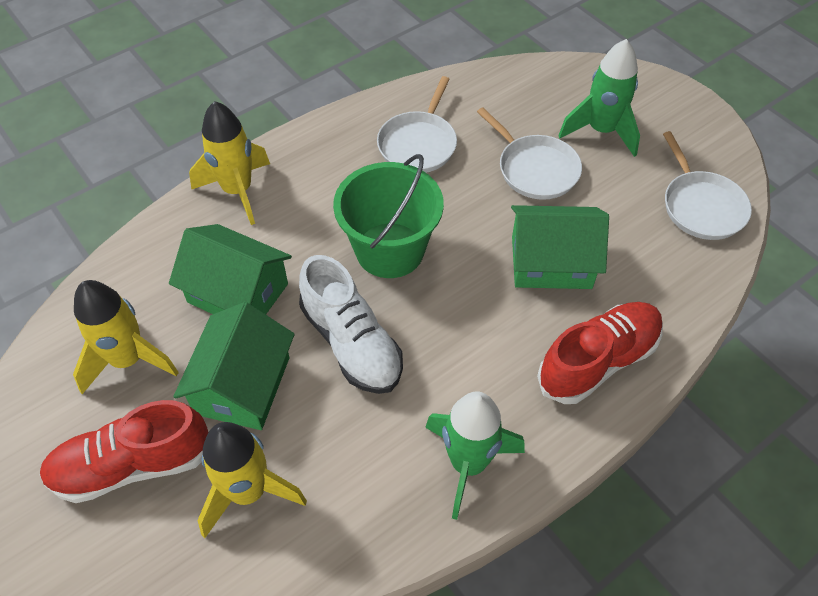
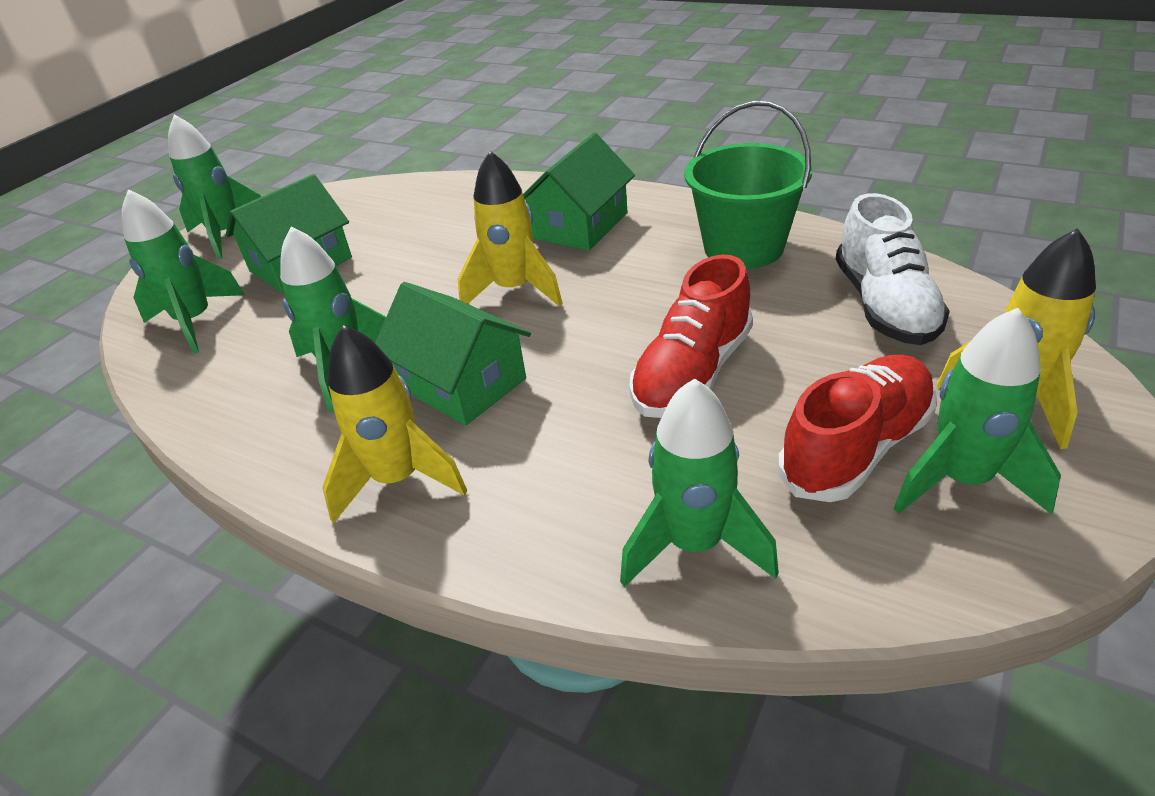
green rocket: [425,391,525,520] [558,39,640,157] = 2 -> [122,189,245,354] [168,114,261,260] [280,226,386,413] [620,378,779,587] [894,308,1061,514] = 5
white pan: [377,76,457,173] [477,107,582,200] [663,131,752,240] = 3 -> none = 0

